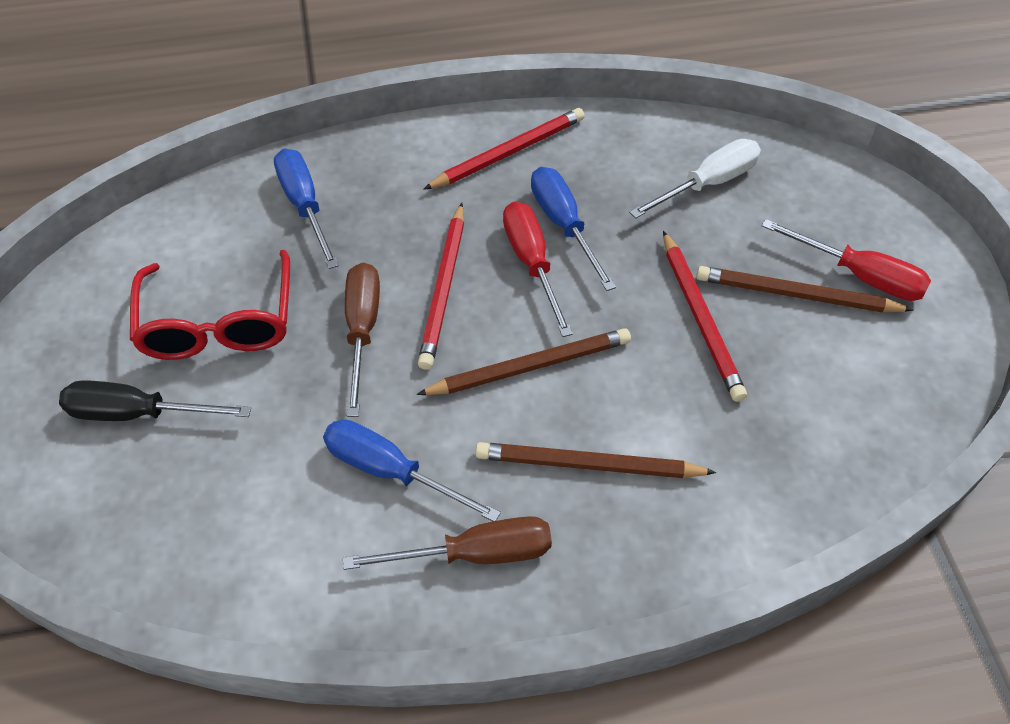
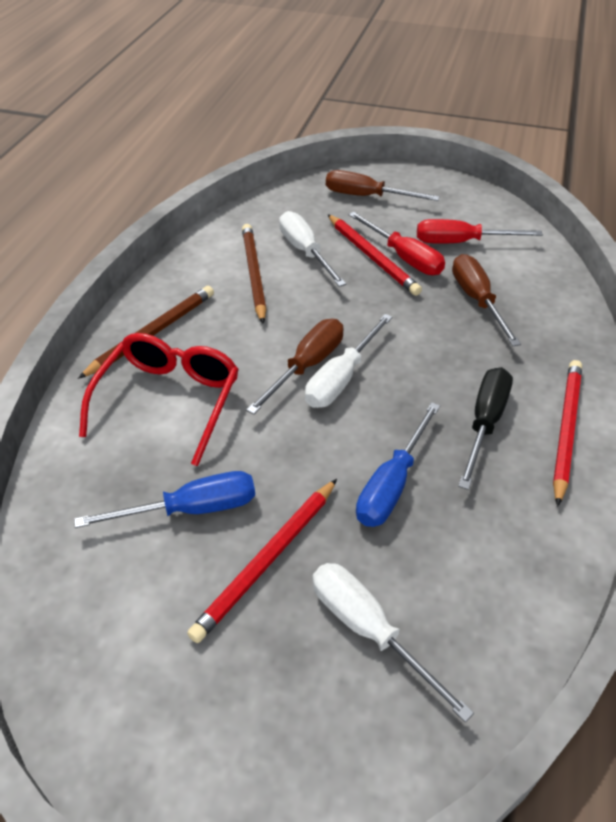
blue screwdriver: [274,149,339,269] [323,419,501,521] [531,167,616,291] = 3 -> [74,471,255,528] [356,402,440,527] = 2
brown pencil: [417,328,631,395] [475,442,716,478] [696,266,914,312] = 3 -> [78,286,214,379] [242,224,267,324] = 2
brown screwdriver: [343,516,552,570] [345,263,380,417] = 2 -> [246,319,344,414] [326,170,440,201] [452,254,521,346] = 3
white screwdriver: [629,139,761,219] = 1 -> [279,211,346,287] [305,314,393,408] [312,563,474,722] = 3

